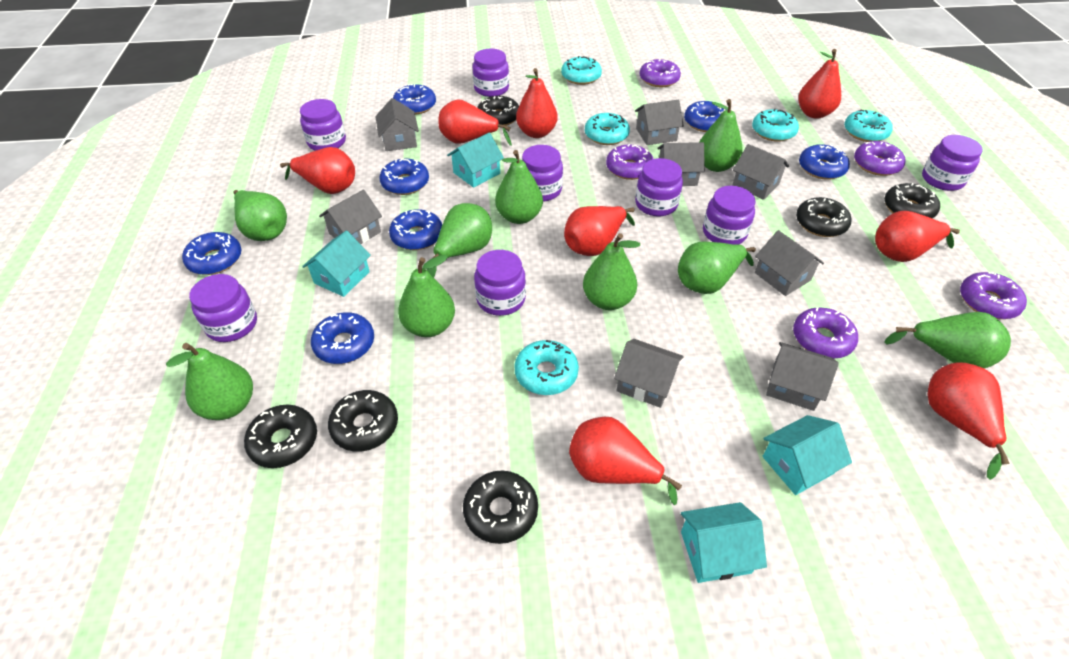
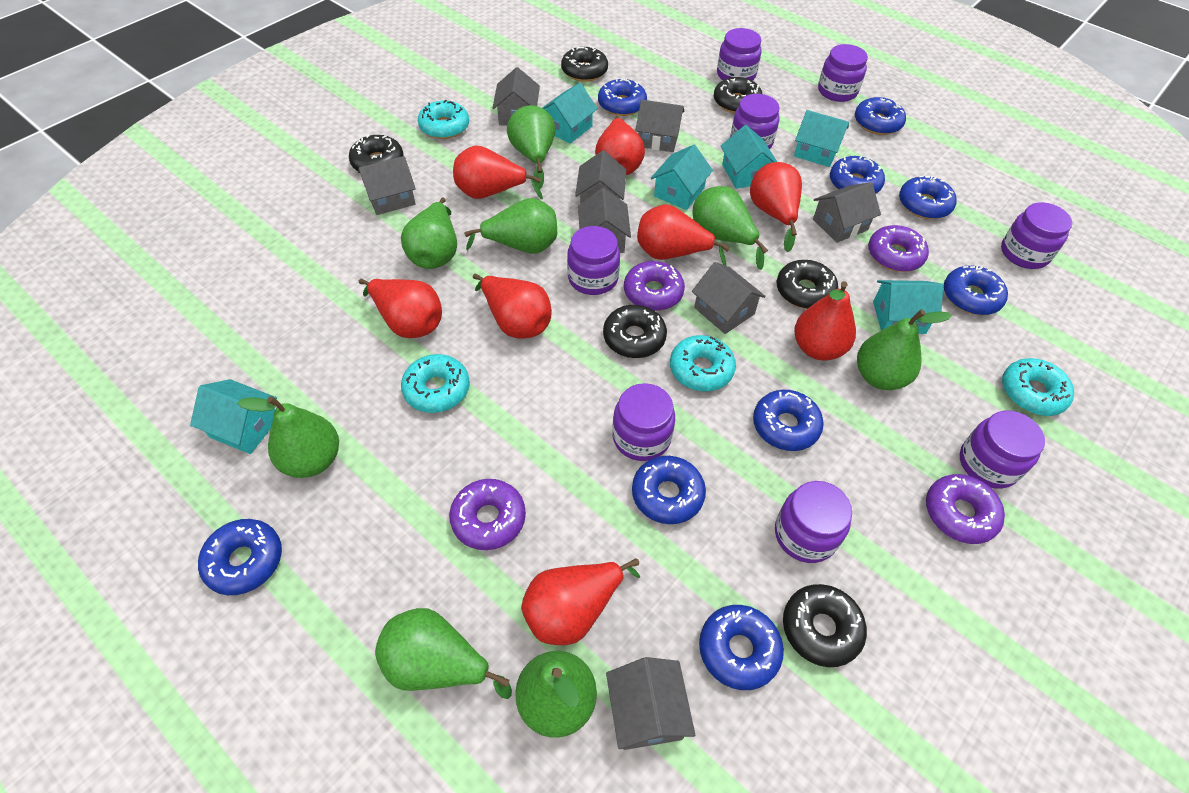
blue donut: [182,232,241,275] [311,312,374,364] [379,159,429,195] [389,209,442,250] [393,84,436,115] [684,101,726,132] [799,144,850,180] = 7 -> [198,519,282,595] [598,79,647,116] [632,456,706,524] [699,605,784,690] [753,390,824,451] [830,156,885,194] [855,97,906,135] [899,176,957,219] [944,266,1008,315] = 9
green pear: [166,343,253,420] [233,190,287,241] [398,255,455,337] [426,203,492,278] [495,150,543,224] [583,233,640,310] [678,241,756,294] [699,99,743,172] [884,312,1011,368] = 9 -> [237,396,339,478] [375,608,512,699] [401,197,457,269] [464,198,557,254] [507,105,555,189] [515,651,597,738] [692,186,768,270] [857,309,952,390] = 8
purple donut: [606,144,653,180] [640,59,681,87] [793,307,858,358] [854,141,905,176] [960,272,1027,319] = 5 -> [449,479,526,550] [624,261,685,311] [868,225,929,272] [926,474,1005,544] = 4
turquoise donut: [514,340,579,395] [561,56,602,85] [585,113,630,145] [752,109,799,142] [844,109,893,142] = 5 -> [401,354,470,413] [418,100,469,139] [670,335,736,391] [1002,358,1074,416] = 4
turquoise house: [302,231,371,297] [447,133,504,188] [681,502,767,583] [762,415,852,495] = 4 -> [190,379,277,454] [542,83,598,144] [651,145,713,210] [721,125,777,189] [794,110,849,167] [873,280,943,334] = 6

